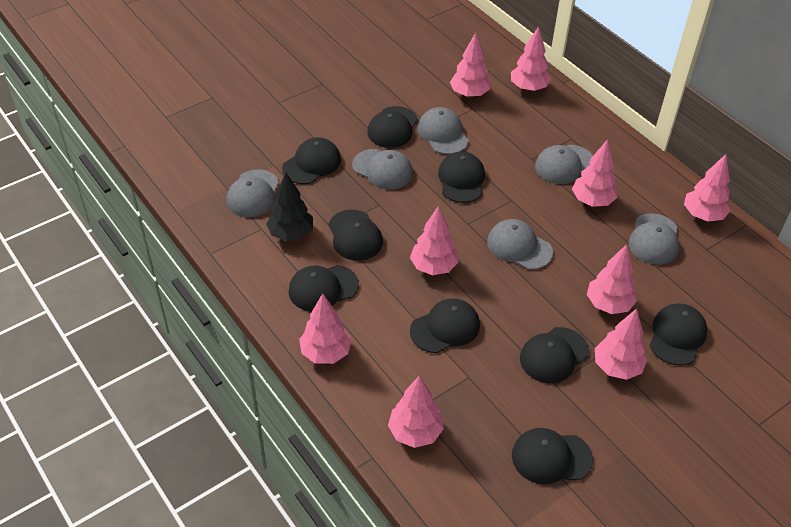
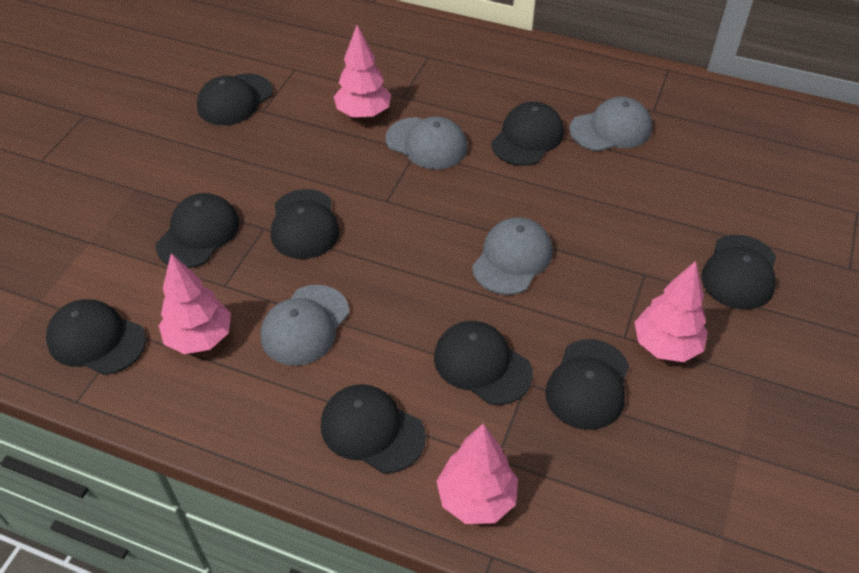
black tree: [266,173,313,241] = 1 -> none = 0
grey cap: [227,169,279,218] [352,149,413,190] [418,107,469,154] [487,219,553,270] [535,145,593,184] [629,213,680,265] = 6 -> [261,285,349,366] [385,116,468,169] [472,217,553,295] [570,97,652,151] = 4
pink tree: [299,293,352,364] [388,375,444,448] [410,206,458,275] [450,32,490,98] [511,26,551,92] [572,139,618,207] [587,244,637,314] [595,308,647,380] [684,154,731,222] = 9 -> [159,253,231,354] [334,25,392,119] [436,423,518,524] [635,261,708,362] = 4

